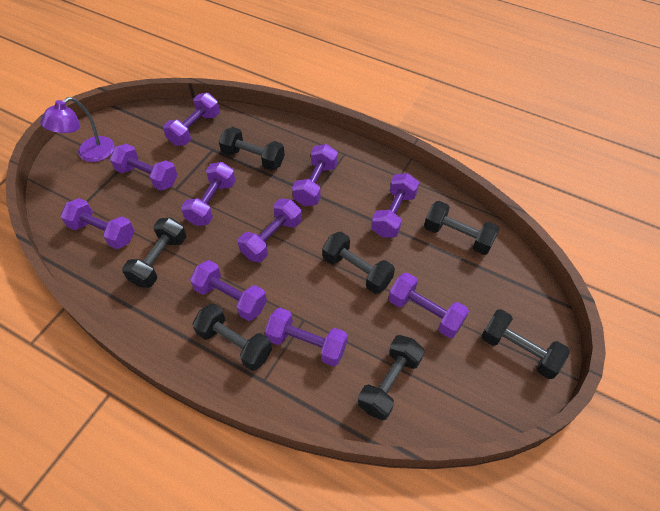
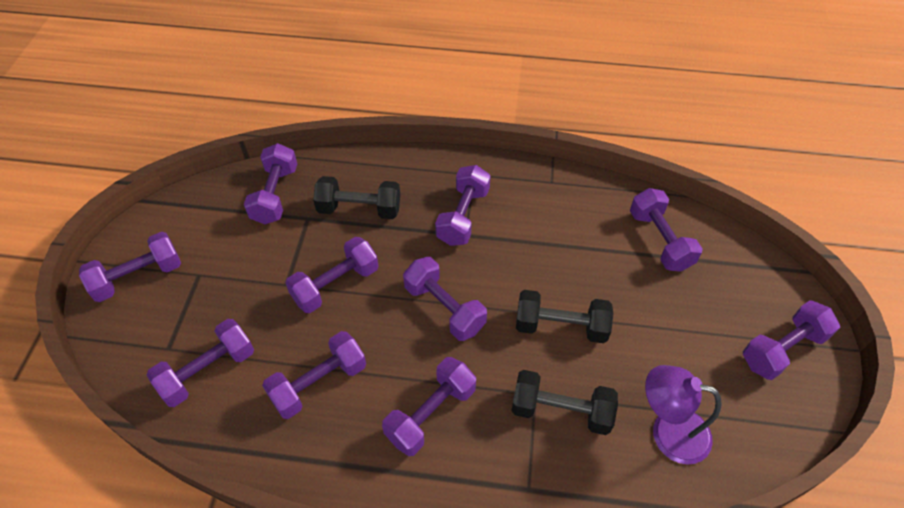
black dumbbell: [122,218,186,288] [192,303,272,371] [219,127,285,171] [322,232,395,294] [358,335,425,420] [424,201,500,255] [482,309,570,379] = 7 -> [313,176,400,219] [511,370,618,435] [516,290,614,343] = 3

